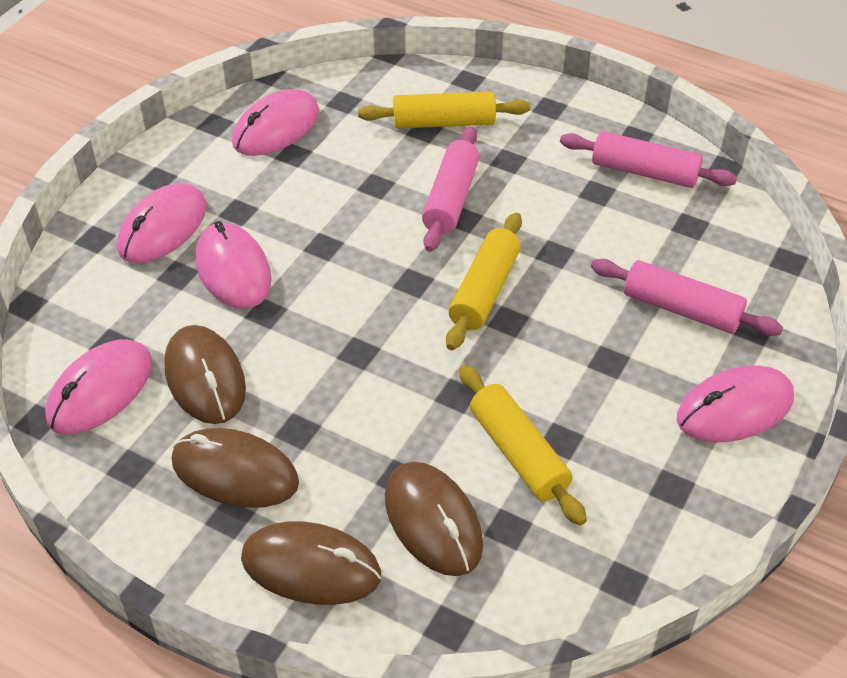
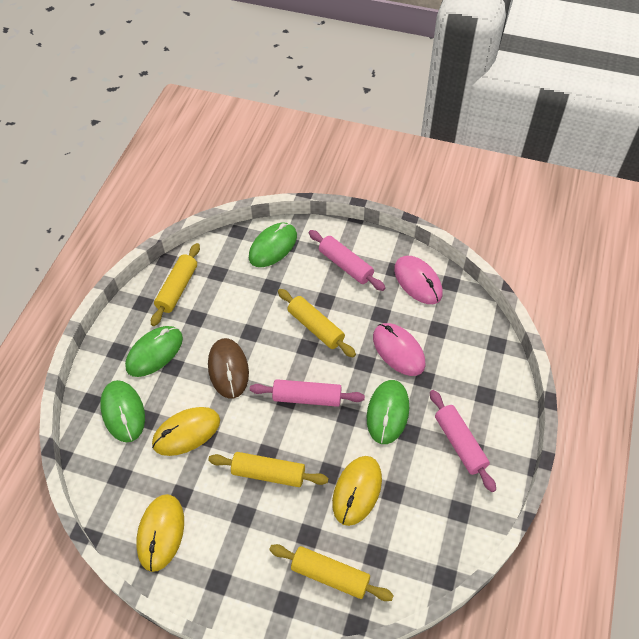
brown mouse: [164,325,246,424] [172,428,299,508] [241,521,381,605] [385,462,483,576] = 4 -> [208,338,249,399] = 1
green mouse: none = 0 -> [100,380,145,442] [125,326,183,377] [249,223,297,267] [367,380,409,444] = 4
pink mouse: [45,339,152,434] [117,183,206,263] [195,221,271,309] [232,89,319,156] [677,366,794,442] = 5 -> [373,323,426,376] [394,256,443,304] = 2
yellow mouse: none = 0 -> [136,494,184,572] [152,407,220,456] [332,456,382,526] = 3
yellow rolling pin: [358,92,530,128] [446,213,522,350] [459,365,587,526] = 3 -> [151,243,200,326] [208,452,329,487] [269,544,394,601] [278,289,356,358] = 4

